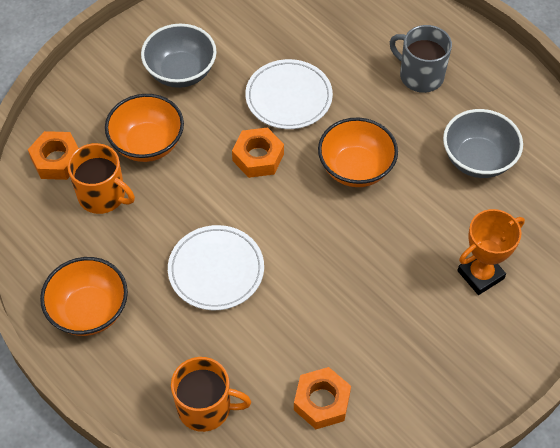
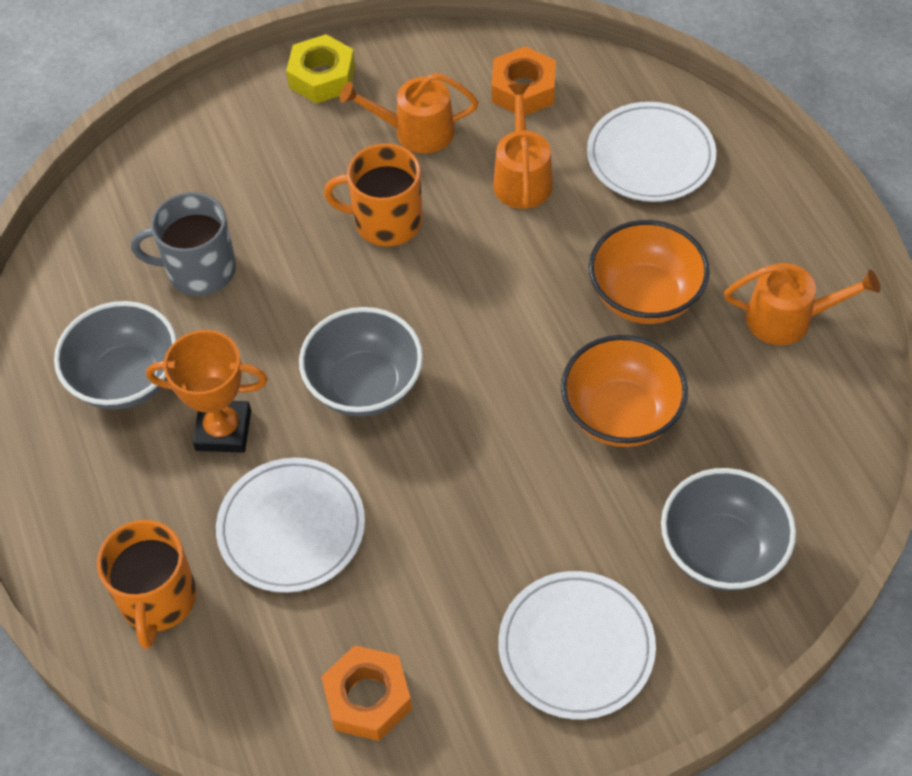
grey bowl: [141,24,217,88] [443,109,523,178] = 2 -> [54,301,177,410] [299,307,423,417] [661,468,796,591] = 3
orange bowl: [40,257,128,336] [105,94,184,162] [318,118,398,187] = 3 -> [561,335,688,447] [589,220,710,324] = 2
orange nut: [28,131,78,180] [232,127,284,178] [294,367,351,429] = 3 -> [321,645,412,741] [492,46,556,116] = 2
orange watering can: none = 0 -> [340,73,478,153] [493,84,553,209] [724,263,880,345] = 3
white plate: [168,225,264,310] [245,59,333,129] = 2 -> [216,458,365,593] [498,571,656,719] [587,102,716,202] = 3
yellow nut: none = 0 -> [286,34,355,104] = 1

